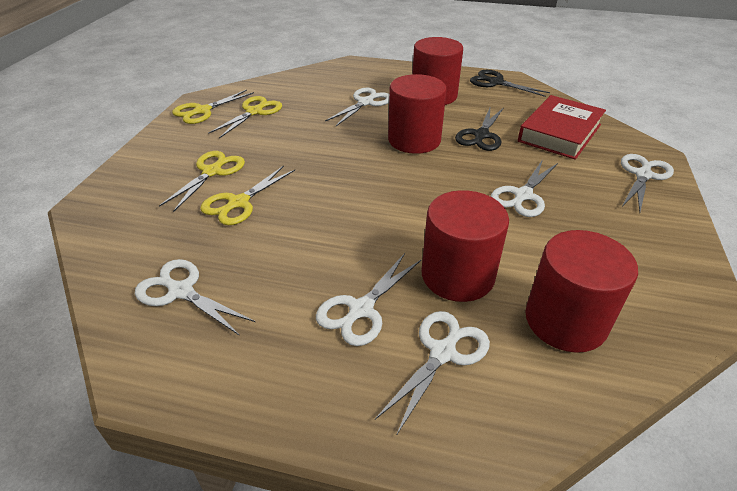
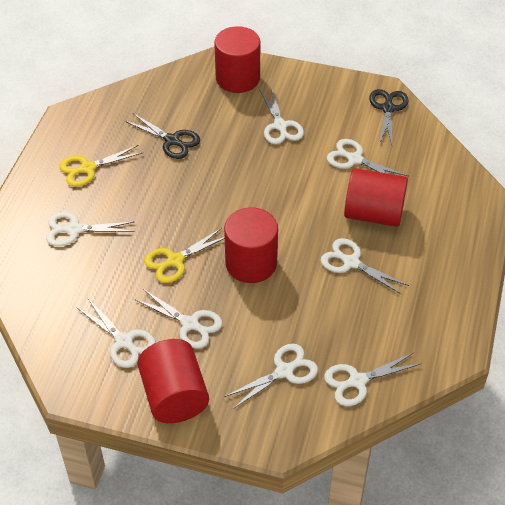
red book: [518,95,606,160] = 1 -> none = 0
white scissors: [135,259,255,336] [316,253,421,346] [325,88,389,126] [375,311,490,436] [491,159,558,217] [621,154,674,212] = 6 -> [46,212,135,246] [77,299,156,368] [134,289,223,349] [224,343,318,409] [260,89,304,144] [321,238,409,295] [324,353,420,406] [327,139,409,176] = 8
yellow scissors: [159,151,245,212] [172,89,254,124] [200,166,295,225] [208,96,282,139] = 4 -> [59,145,143,187] [144,228,225,283] = 2

